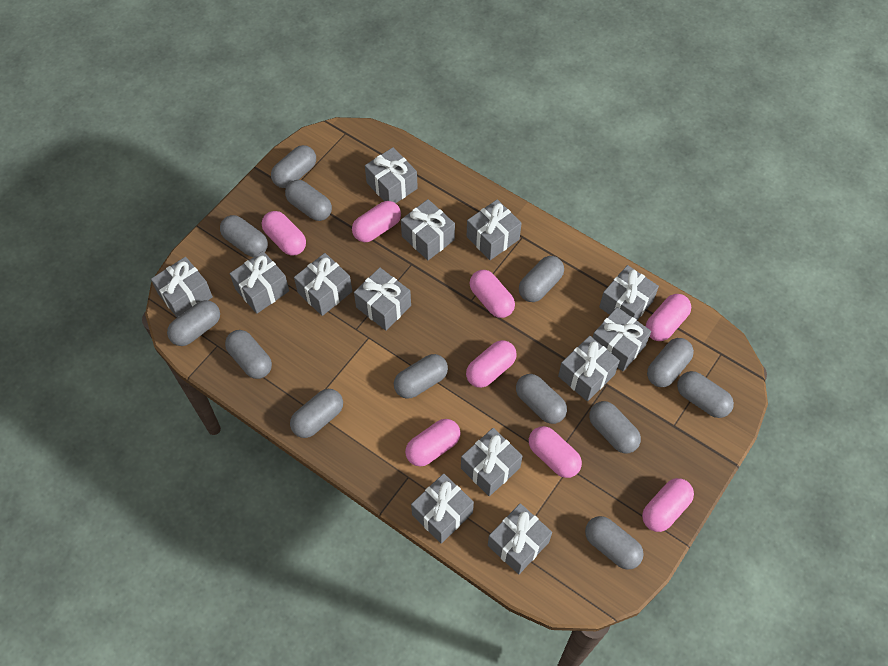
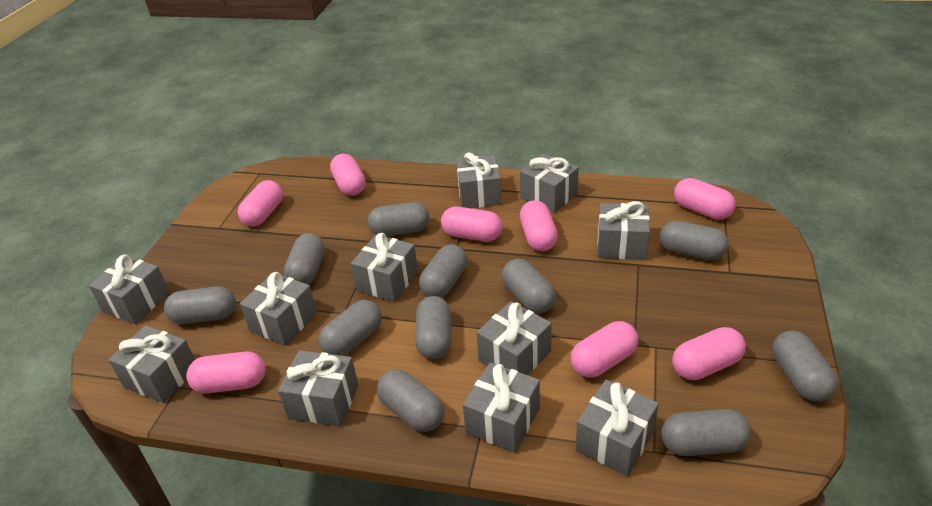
grey capsule: [167,300,220,346] [220,215,268,257] [225,330,272,379] [271,145,316,188] [285,180,332,221] [290,389,343,438] [394,354,448,399] [516,374,567,424] [519,256,564,302] [585,516,644,570] [589,401,641,453] [647,338,694,387] [677,371,734,418] = 13 -> [164,286,236,324] [284,233,325,284] [319,300,382,356] [368,202,429,236] [377,369,444,432] [415,296,452,359] [419,244,467,298] [502,259,556,313] [659,221,729,260] [661,409,751,456] [772,331,838,402] = 11
grey gift: [151,257,213,318] [230,251,289,314] [294,253,352,316] [354,267,411,331] [365,147,418,203] [401,199,455,260] [411,473,474,544] [461,428,523,496] [467,199,522,260] [488,503,552,574] [558,336,620,401] [593,307,651,371] [599,265,659,320] = 13 -> [89,255,170,324] [108,325,195,403] [240,272,317,346] [278,350,358,426] [351,233,418,302] [456,152,501,208] [463,362,540,453] [476,301,552,375] [520,154,579,213] [575,379,659,476] [597,201,650,260] = 11

